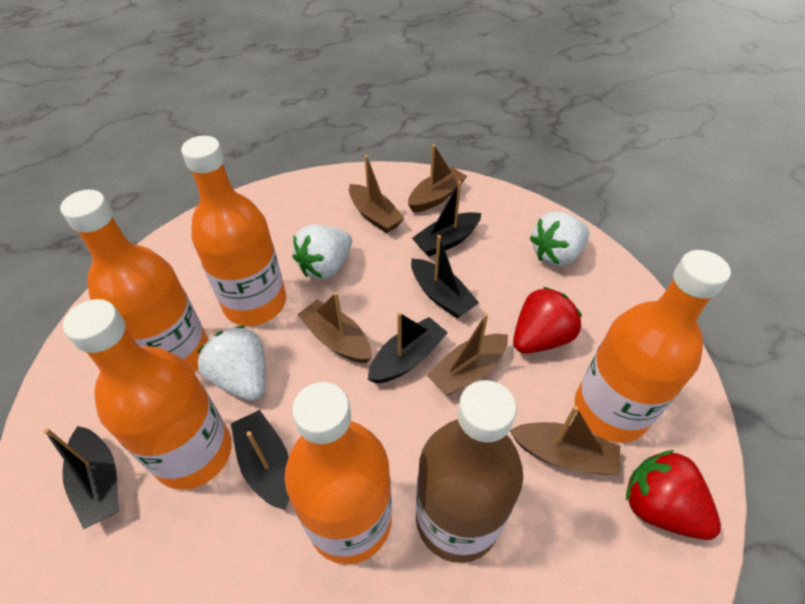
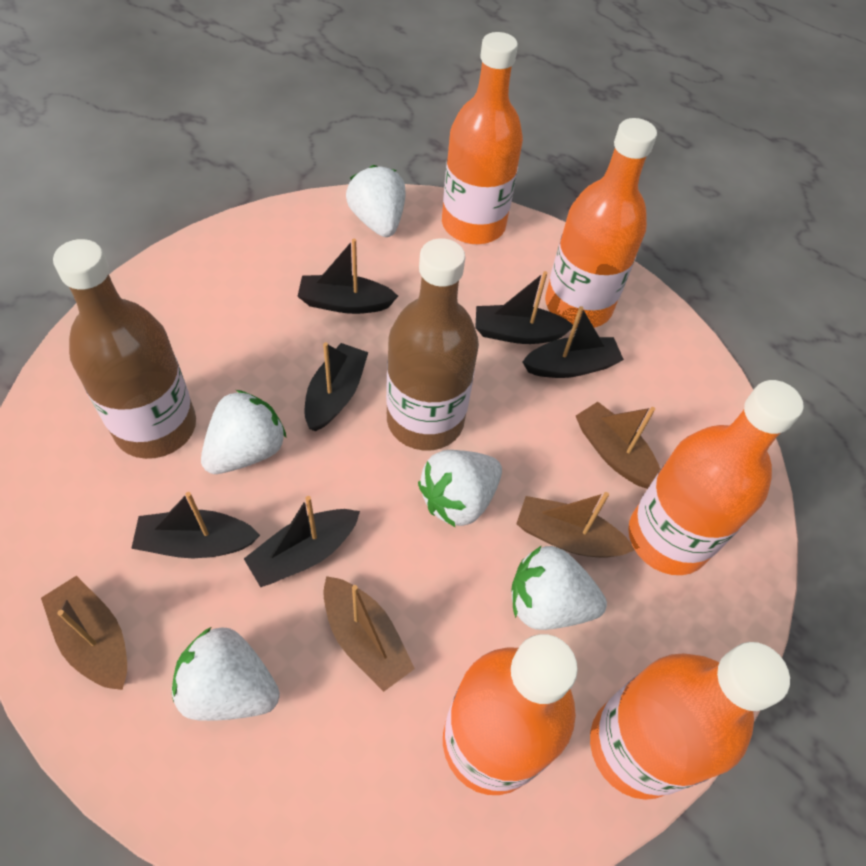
black boat: [43,426,119,529] [231,410,290,510] [368,312,448,383] [411,235,479,318] [412,181,481,257] = 5 -> [131,492,260,559] [244,496,360,587] [297,239,398,314] [304,342,368,431] [475,271,573,344] [522,306,624,378] = 6
brown boat: [297,292,371,363] [349,155,405,233] [408,144,467,213] [427,313,508,396] [510,406,620,476] = 5 -> [41,576,127,690] [323,576,415,692] [516,492,635,558] [576,402,660,489] = 4
brown bottle: [416,380,523,563] = 1 -> [53,239,196,459] [386,238,479,451] = 2
red strawberry: [513,287,582,354] [626,450,721,540] = 2 -> none = 0
white strawberry: [197,326,266,401] [293,225,352,280] [530,211,590,267] = 3 -> [172,627,280,721] [201,390,287,474] [346,165,406,237] [418,450,502,528] [511,545,607,630] = 5

